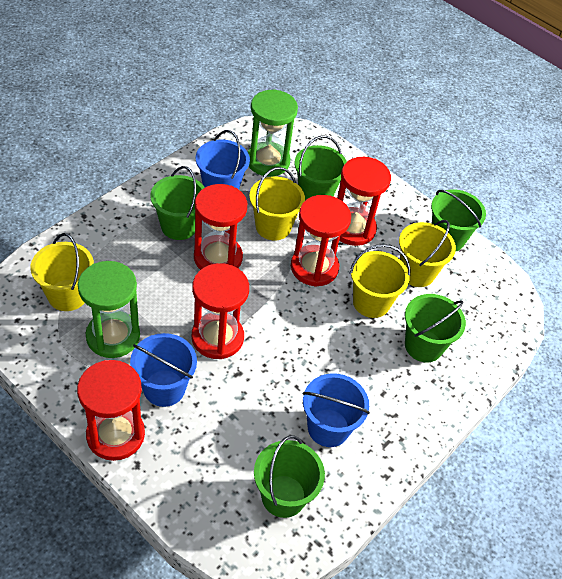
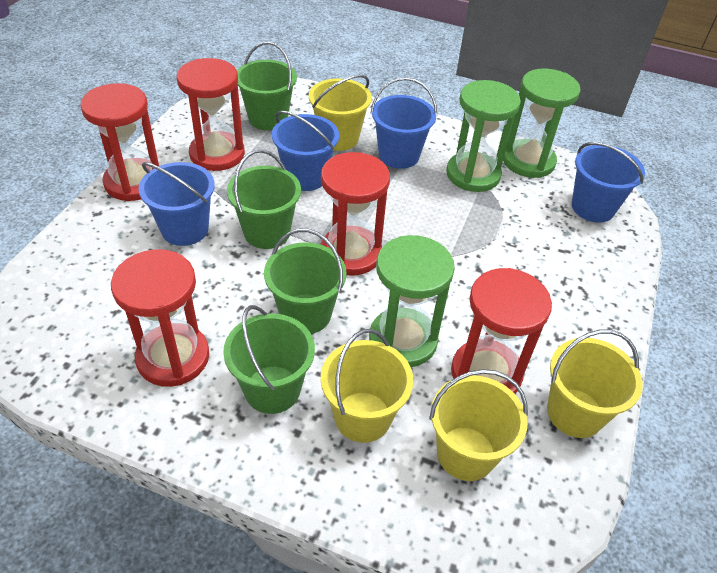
blue bucket: [130,333,197,407] [196,130,250,189] [303,373,370,447] = 3 -> [138,162,215,246] [272,111,339,191] [370,77,437,169] [572,142,645,223] = 4
green bucket: [150,166,205,240] [254,435,325,518] [295,135,347,200] [405,294,466,362] [431,189,486,252] = 5 -> [223,305,315,414] [227,150,301,249] [237,42,297,130] [264,229,347,334] = 4
green hourglass: [78,261,140,358] [248,89,298,177] = 2 -> [369,235,455,367] [446,80,521,192] [503,68,581,178] = 3

